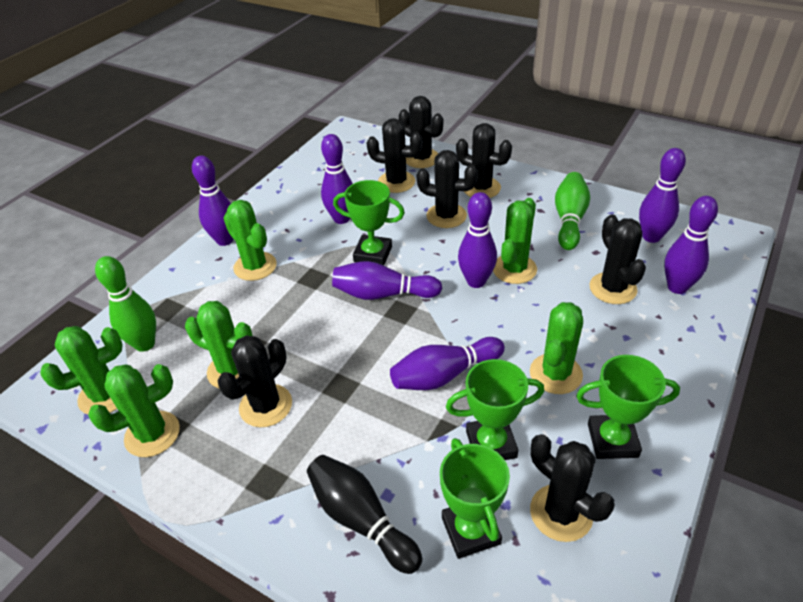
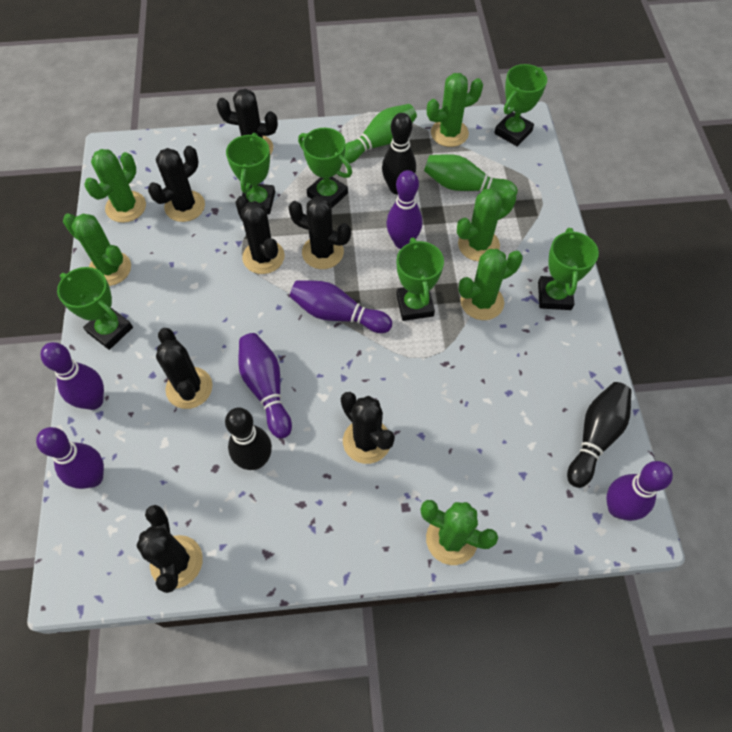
black bowling pin: [307,455,422,574] = 1 -> [225,408,272,470] [382,113,416,195] [567,382,631,488] = 3
green trophy: [333,180,405,265] [440,438,510,559] [446,359,544,460] [576,355,680,459] = 4 -> [57,267,133,350] [226,133,275,215] [298,128,352,208] [396,238,444,321] [494,64,547,146] [538,228,599,310] = 6
purple bowling pin: [192,155,233,246] [321,134,353,224] [332,261,442,300] [390,337,505,390] [458,192,497,288] [639,148,686,243] [664,196,718,294] = 7 -> [36,427,104,489] [40,342,104,410] [238,333,292,438] [290,280,392,333] [386,170,422,249] [607,461,673,521] = 6

